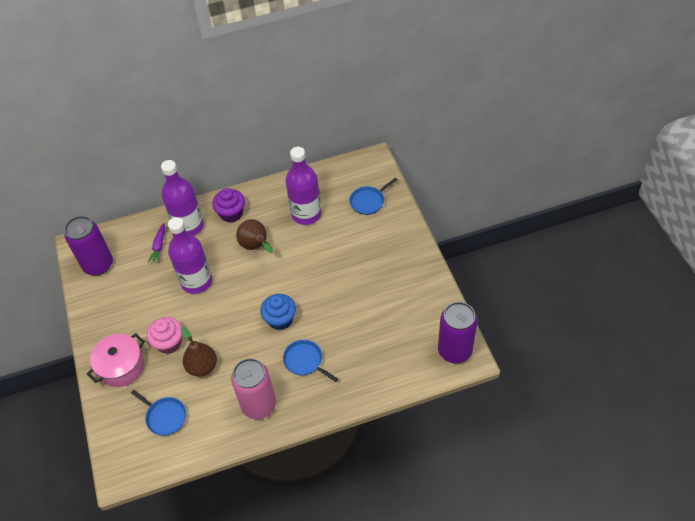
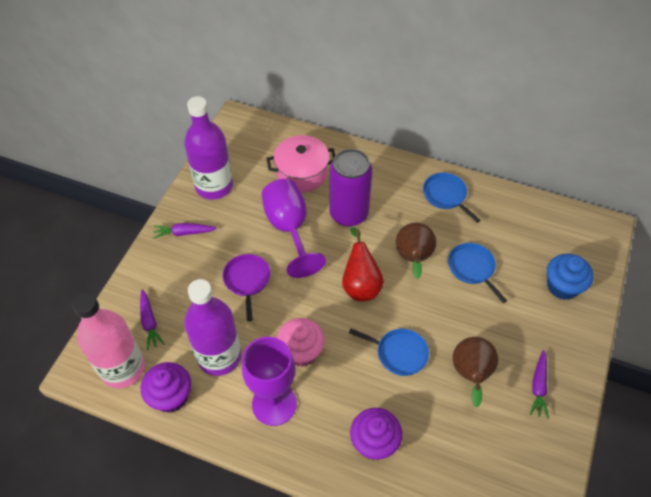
pink bottle: none = 0 -> [72,292,145,388] = 1
pink can: [231,358,276,419] = 1 -> none = 0
purple bottle: [161,160,204,236] [168,217,212,294] [286,147,321,225] = 3 -> [184,96,233,200] [184,279,241,376] = 2
purple can: [64,216,113,275] [438,302,478,363] = 2 -> [329,149,373,227] = 1
purple carrot: [148,223,165,263] = 1 -> [140,289,164,350] [153,223,217,239] [530,350,549,418] = 3
purple cupcake: [212,188,245,223] = 1 -> [141,362,191,413] [350,408,403,460] = 2
purple goblet: none = 0 -> [242,337,297,426] [261,179,326,278] = 2
purple pan: none = 0 -> [222,254,270,321] = 1
red pear: none = 0 -> [342,227,384,301] = 1

